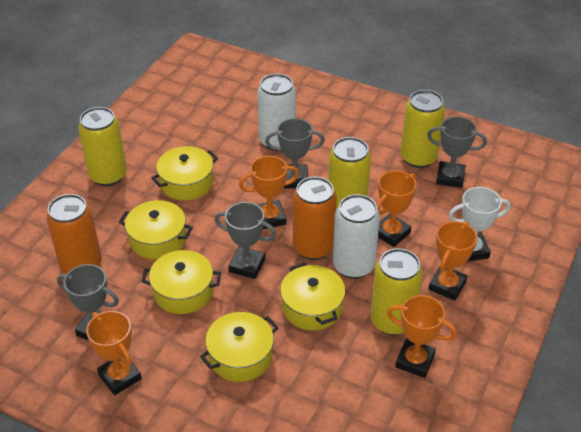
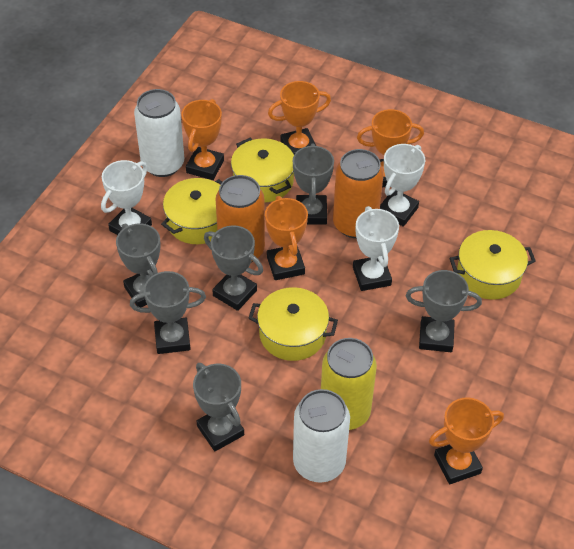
grey trophy: [57,264,119,340] [215,202,276,279] [265,118,325,189] [427,116,487,188] = 4 -> [116,224,161,307] [130,271,206,354] [193,363,244,451] [204,225,263,311] [293,143,334,225] [406,270,482,352] = 6
white trophy: [448,187,511,261] = 1 -> [101,160,152,235] [353,206,399,291] [380,144,425,227] = 3
yellow can: [78,107,127,186] [328,137,371,210] [370,248,423,335] [400,90,445,168] = 4 -> [321,338,377,430] = 1
yellow pot: [119,200,193,260] [141,250,221,314] [151,146,218,201] [200,312,279,382] [280,263,345,331] = 5 -> [161,178,222,244] [231,137,294,202] [248,287,338,361] [450,230,536,300] = 4

